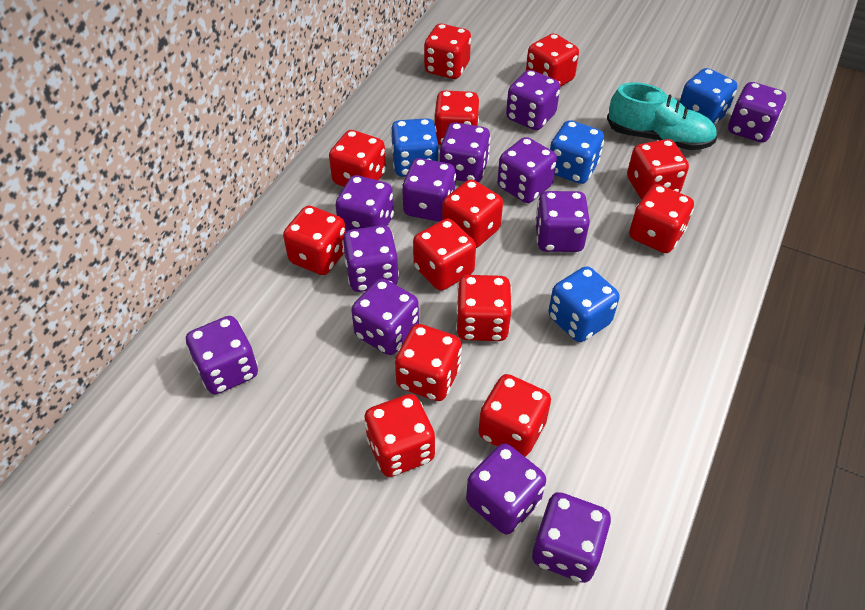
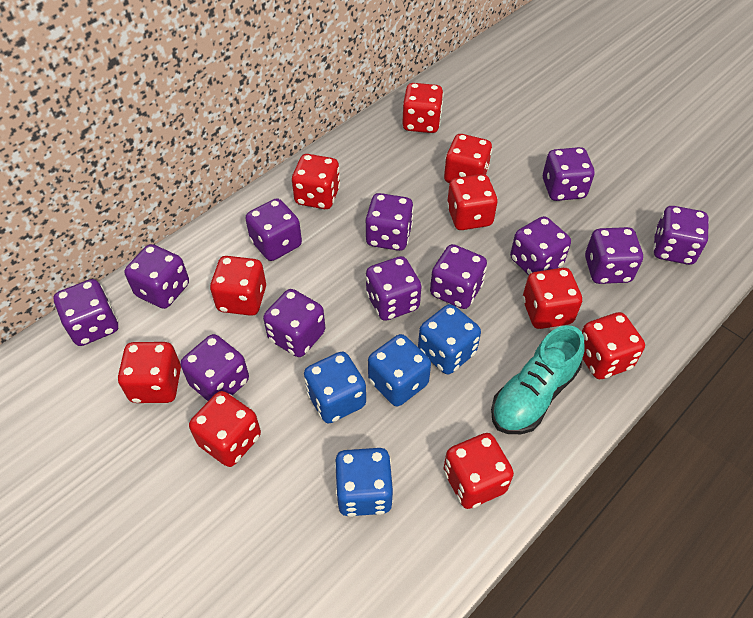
red dice: [283,206,346,275] [329,130,386,187] [364,394,435,477] [395,324,462,401] [413,219,476,291] [424,24,471,79] [434,90,479,145] [442,180,503,248] [456,275,512,341] [478,374,551,457] [526,33,579,87] [627,139,689,199] [629,184,694,253] = 13 -> [118,342,181,403] [189,391,261,467] [210,256,266,316] [292,154,340,209] [402,83,444,133] [444,134,492,183] [444,433,514,509] [447,174,498,230] [522,268,582,329] [582,312,645,379] = 10

